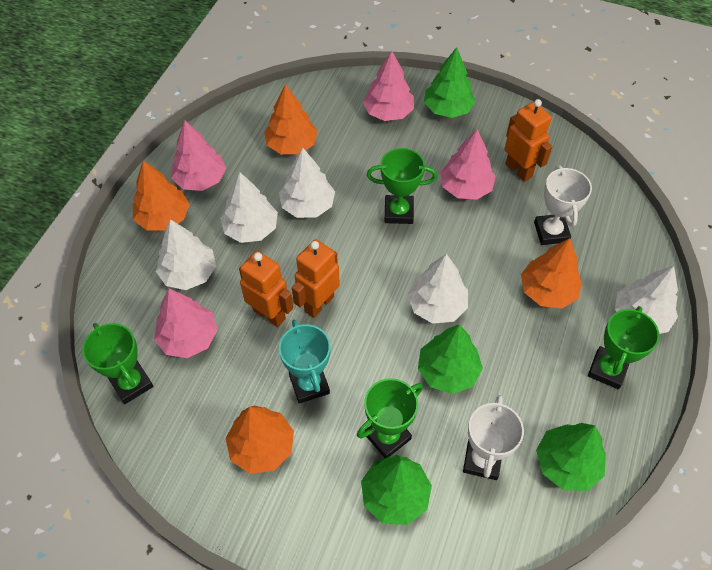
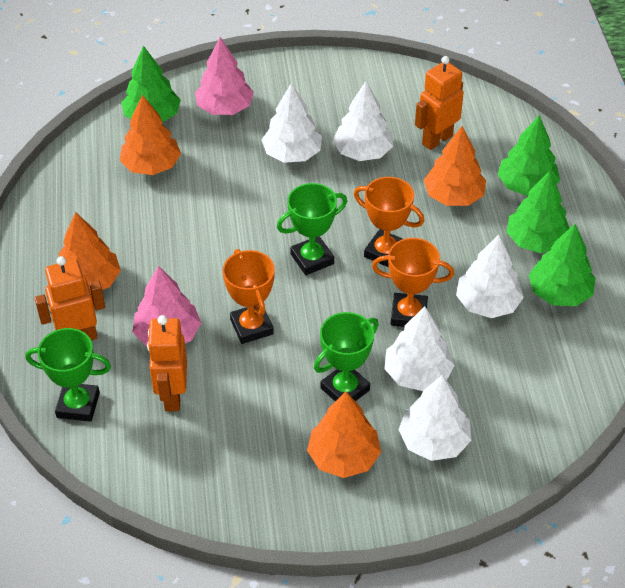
green trophy: [82,323,153,404] [357,378,423,458] [367,148,437,224] [588,306,660,389] = 4 -> [25,328,111,422] [277,183,347,275] [314,312,379,401] = 3
orange trophy: none = 0 -> [223,249,275,344] [354,177,424,267] [372,238,454,327] = 3
pink tree: [154,289,218,358] [171,121,226,191] [363,51,414,121] [440,129,496,200] = 4 -> [133,266,201,347] [195,37,254,115] = 2
turquoise trophy: [279,320,331,404] = 1 -> none = 0
white trophy: [463,395,524,480] [534,166,592,245] = 2 -> none = 0

